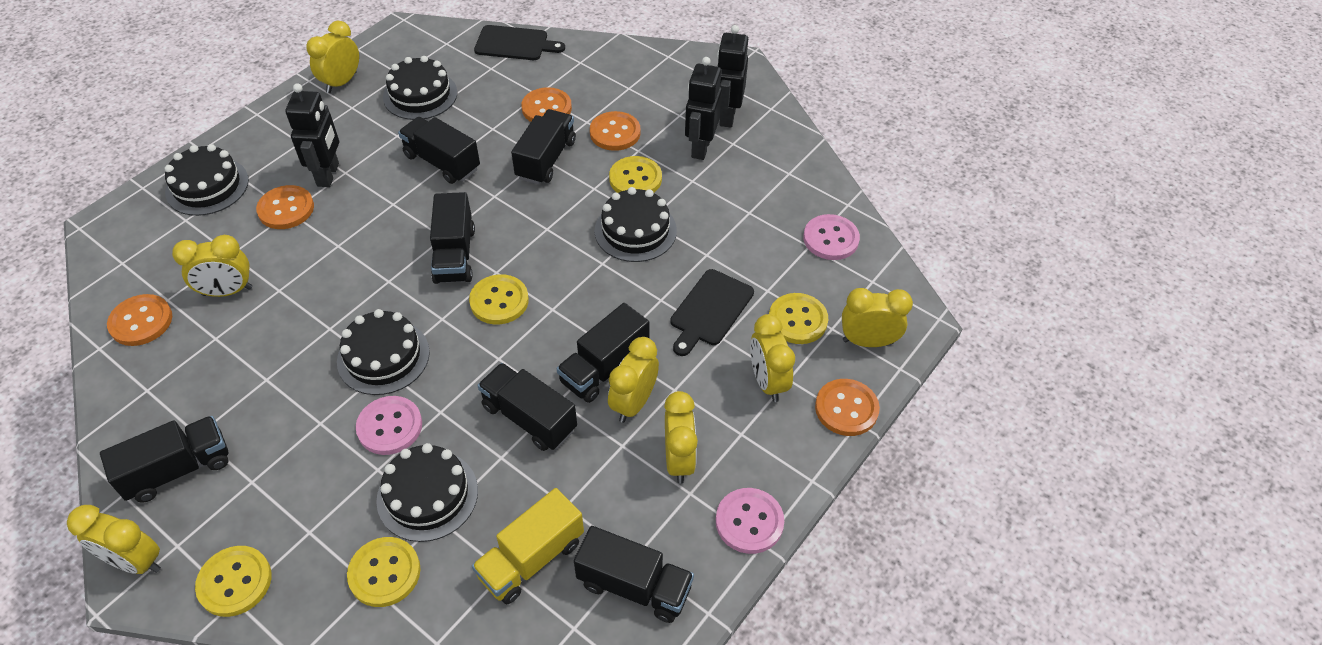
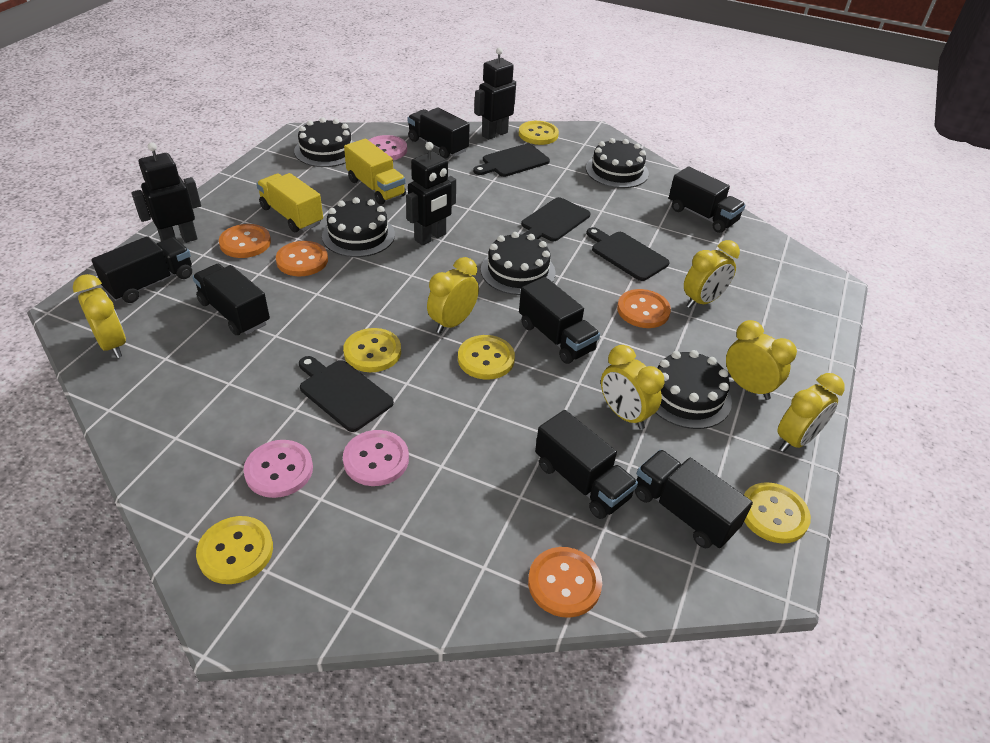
black cutting board: [474,25,565,60] [671,269,754,356] = 2 -> [299,356,394,432] [473,144,550,177] [521,197,590,241] [586,227,670,281] = 4
orange button: [107,294,172,346] [256,185,314,229] [522,87,572,122] [590,111,640,151] [815,379,880,436] = 5 -> [219,224,271,258] [276,241,328,276] [528,547,602,618] [617,289,671,328] = 4
yellow clock: [67,505,161,574] [172,235,252,297] [306,21,359,93] [608,337,659,423] [664,391,698,484] [750,314,795,402] [842,288,913,347] = 7 -> [73,274,126,358] [427,257,479,334] [601,345,664,430] [684,240,740,308] [726,320,797,400] [777,373,845,452] = 6
yellow truck: [472,488,584,604] = 1 -> [256,173,323,232] [344,138,406,205] = 2

